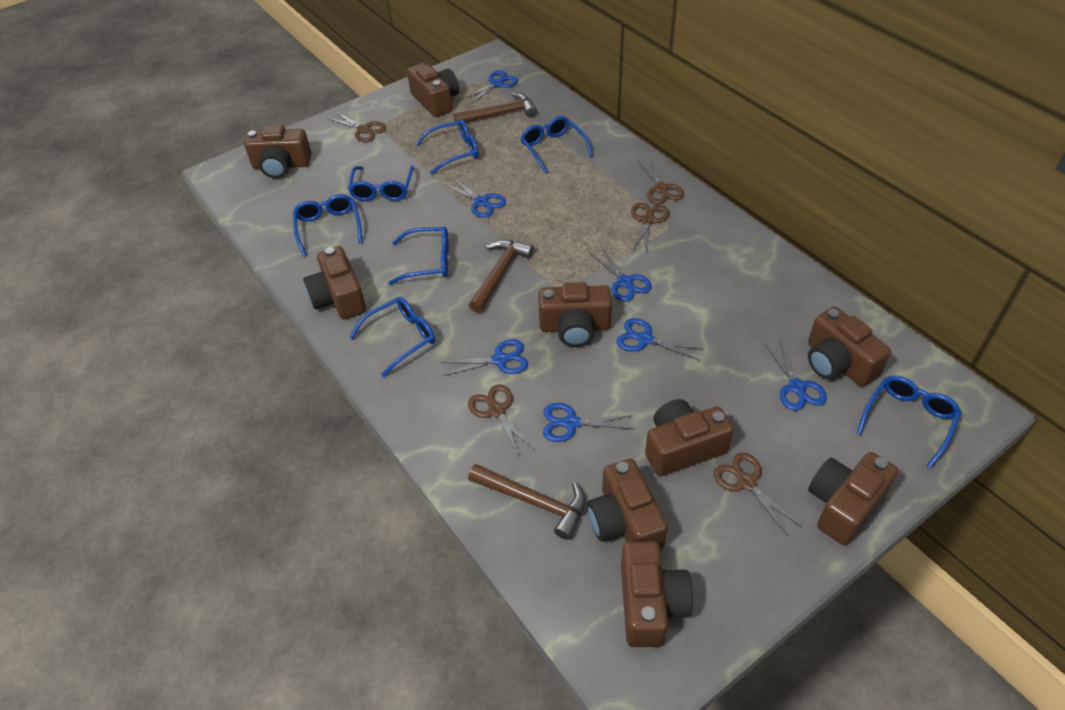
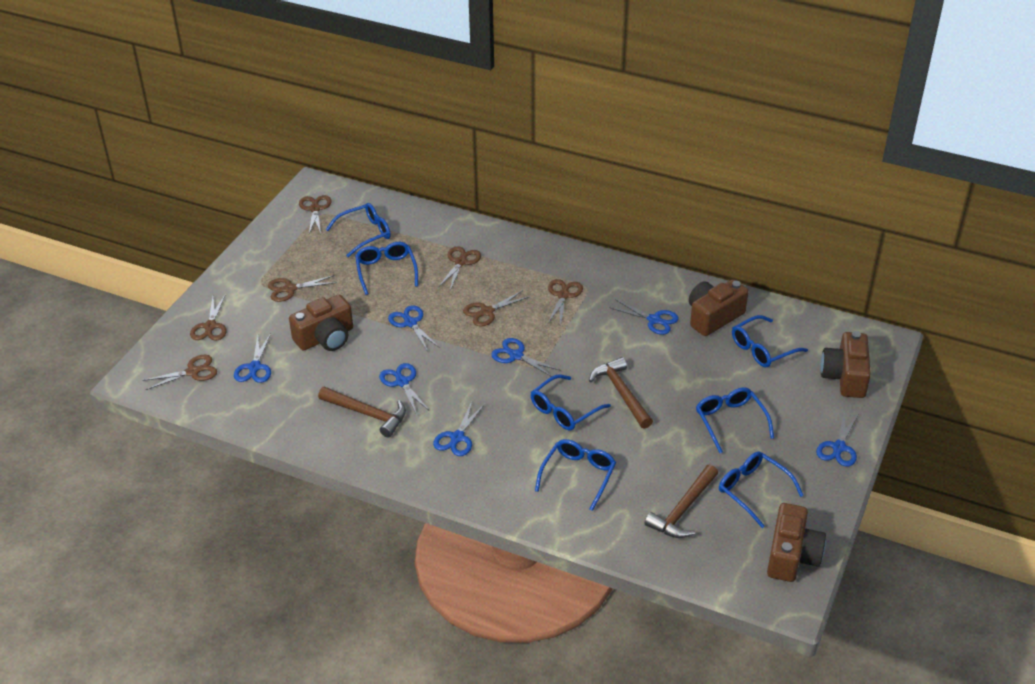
brown camera: [244,125,312,178] [303,246,366,320] [407,63,459,117] [538,282,612,347] [587,459,668,550] [621,541,693,647] [645,399,734,476] [808,307,891,387] [808,452,898,545] = 9 -> [289,295,353,351] [689,279,749,336] [767,503,826,582] [820,331,871,398] = 4
brown scissors: [327,111,386,142] [468,384,534,458] [631,203,669,254] [638,158,684,204] [714,453,802,536] = 5 -> [142,355,217,390] [190,294,227,340] [268,275,337,302] [299,195,332,234] [439,246,481,290] [463,290,530,327] [548,279,583,324] = 7

